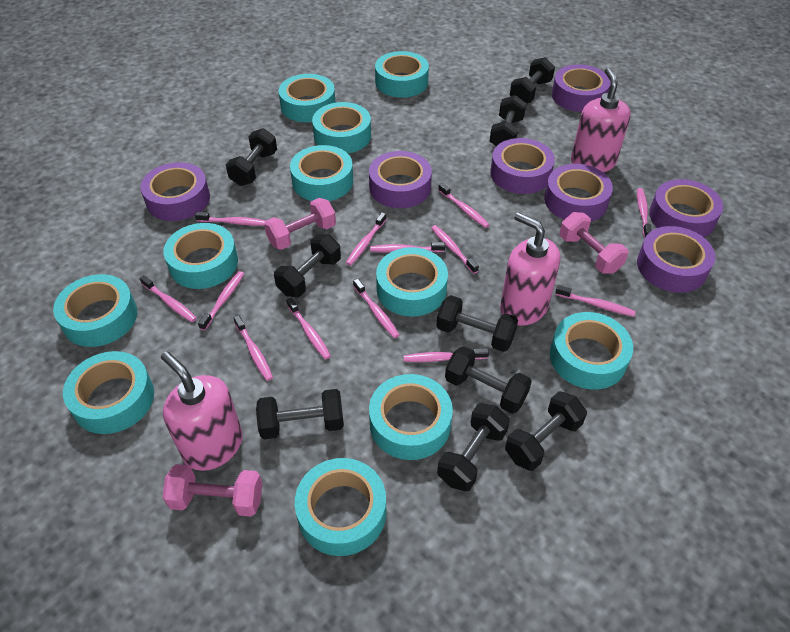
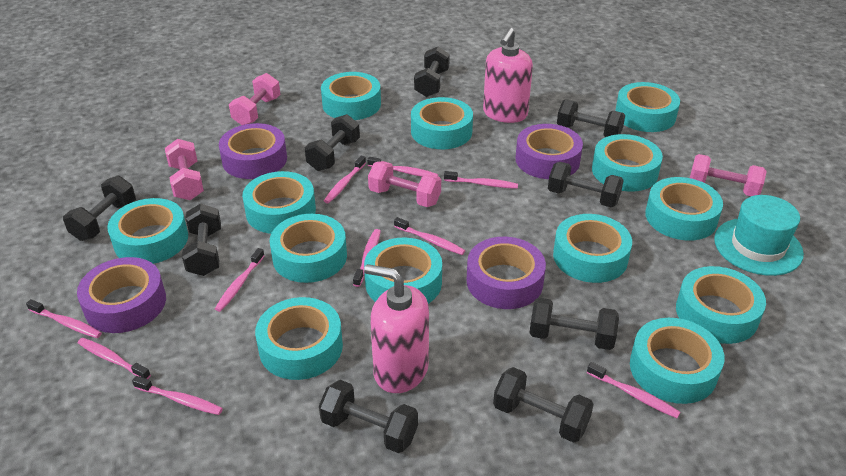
pink dumbbell: [162,464,262,517] [264,198,336,250] [559,212,628,274] = 3 -> [165,139,204,200] [229,73,280,125] [368,161,441,207] [690,154,767,196] = 4
pink soap dispenser: [161,351,243,471] [500,212,560,326] [571,67,631,172] = 3 -> [364,264,429,393] [483,28,533,123] = 2
pink toothbrush: [140,275,197,322] [195,212,266,226] [198,271,244,331] [233,315,273,381] [286,297,331,360] [346,212,387,266] [353,278,399,338] [370,242,445,252] [403,348,489,362] [431,225,479,274] [438,183,489,228] [555,285,636,317] [637,188,652,238] = 13 -> [26,299,102,338] [78,338,151,379] [132,376,223,415] [215,248,265,312] [324,156,366,203] [353,229,381,287] [367,157,438,177] [394,217,465,255] [444,171,518,189] [587,362,681,418] = 10
purple tape: [140,162,210,221] [369,151,432,208] [490,138,555,194] [544,164,613,221] [552,64,611,112] [637,226,715,293] [649,179,723,237] = 7 -> [77,257,166,333] [219,123,287,179] [466,237,546,309] [515,124,583,179] = 4
turquoise hat: none = 0 -> [714,195,804,276] = 1
turquoise tape: [53,274,137,347] [63,351,154,434] [163,223,238,289] [279,74,336,122] [290,145,353,201] [295,458,387,556] [312,102,371,153] [369,374,453,460] [375,51,429,98] [376,247,448,317] [550,312,633,390] = 11 -> [107,198,188,264] [242,171,316,234] [255,297,343,380] [270,214,347,283] [321,72,381,120] [364,238,442,304] [411,97,473,149] [553,214,632,283] [592,134,663,192] [615,82,680,132] [630,318,724,404] [645,177,723,241] [676,266,766,344] = 13

